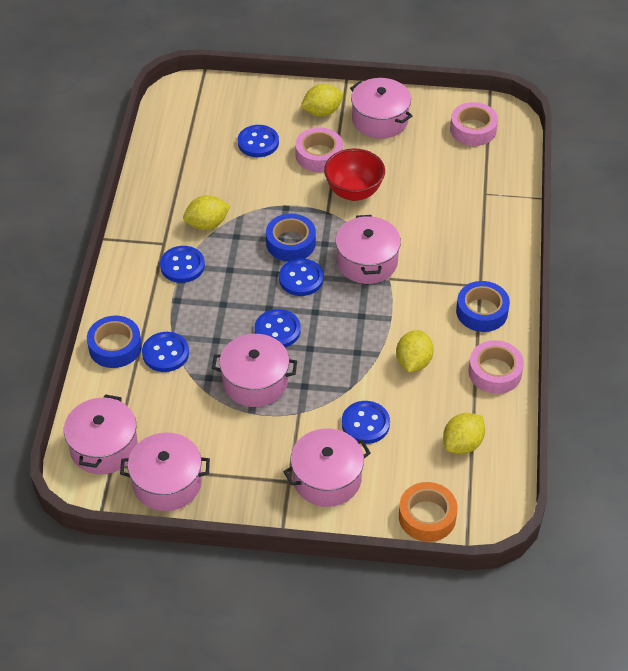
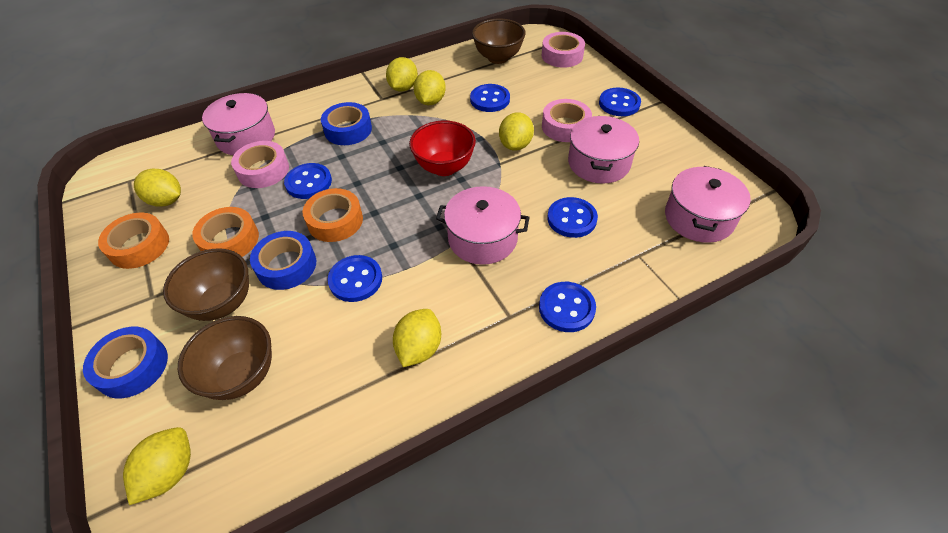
brown bowl: none = 0 -> [163,248,249,321] [178,316,272,400] [472,19,526,64] = 3
orange tape: [399,482,458,542] = 1 -> [98,213,169,269] [192,207,259,257] [303,188,363,242] = 3
pink pot: [64,394,138,474] [120,432,210,511] [212,334,297,407] [283,428,371,507] [335,215,401,284] [350,78,412,139] = 6 -> [202,93,275,155] [436,186,530,265] [568,116,639,184] [665,166,751,243] = 4
yellow lemon: [183,195,230,230] [301,84,343,117] [396,330,433,372] [443,413,485,454] = 4 -> [123,427,191,505] [134,169,181,207] [386,57,418,92] [393,309,441,367] [414,70,446,105] [499,112,534,151] = 6

